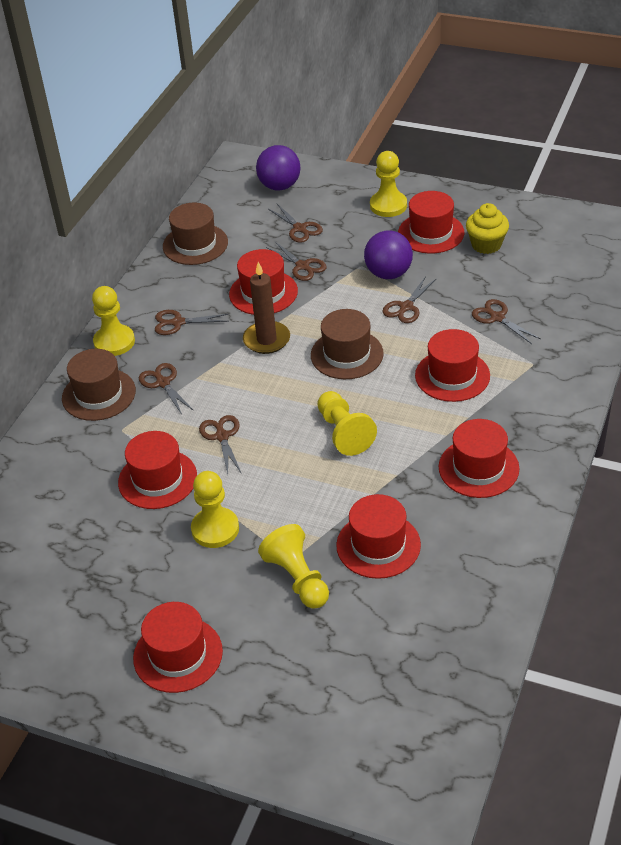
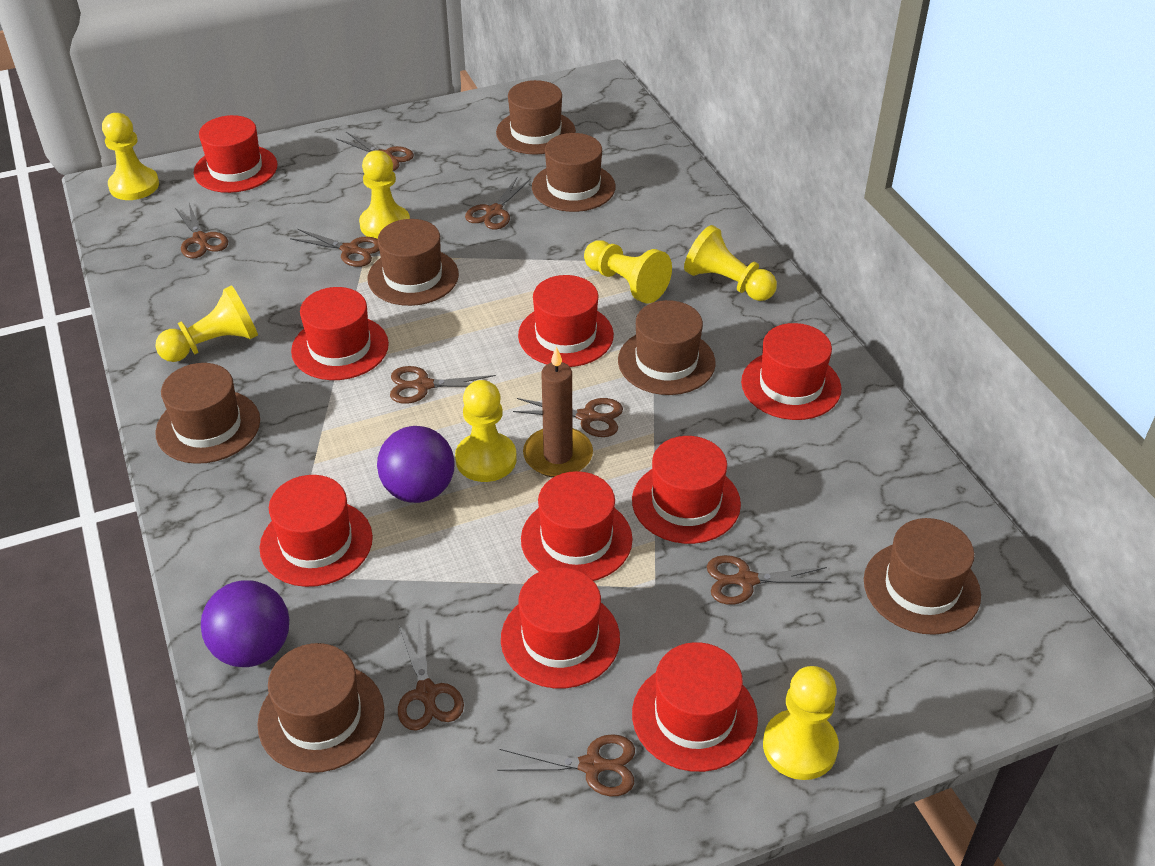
brown hat: [62,349,136,421] [163,203,228,265] [311,309,384,379] = 3 -> [155,363,260,464] [257,643,384,773] [368,219,459,306] [496,80,576,155] [532,133,615,212] [618,300,716,395] [864,518,981,635] = 7
brown scissors: [139,363,194,415] [155,310,229,335] [199,415,242,474] [266,242,327,281] [268,204,323,243] [382,276,437,323] [472,299,541,344] = 7 -> [175,203,228,259] [290,229,379,267] [336,132,414,171] [390,366,496,404] [398,619,464,731] [465,177,530,230] [497,734,635,796] [513,398,623,437] [707,555,831,605] = 9
red hat: [118,431,197,509] [133,602,223,693] [229,249,298,315] [336,494,421,579] [398,191,464,253] [415,329,490,402] [439,419,519,498] = 7 -> [194,115,277,193] [260,475,373,587] [291,287,389,380] [501,567,620,688] [518,275,614,367] [521,471,633,581] [632,436,741,544] [632,642,758,772] [741,323,841,420] = 9
yellow cupcake: [466,203,509,254] = 1 -> none = 0
yellow pawn: [92,286,135,356] [191,471,239,548] [258,524,329,609] [317,391,377,456] [370,151,407,217] = 5 -> [102,113,159,200] [155,285,258,362] [359,150,410,239] [455,380,517,482] [584,240,672,304] [684,225,777,301] [763,666,839,780] = 7

